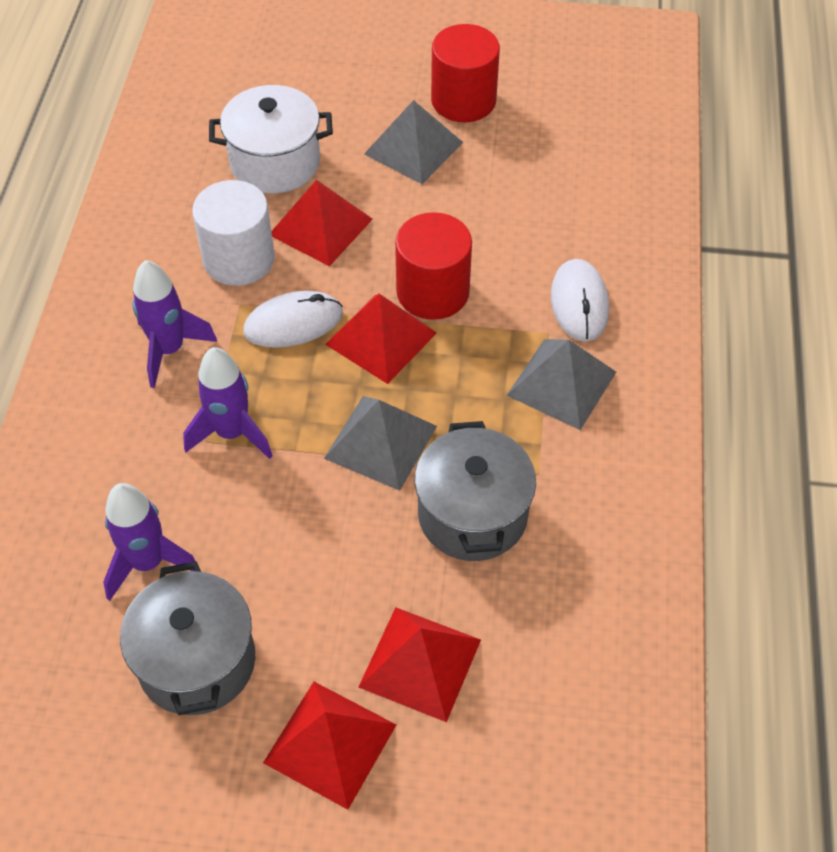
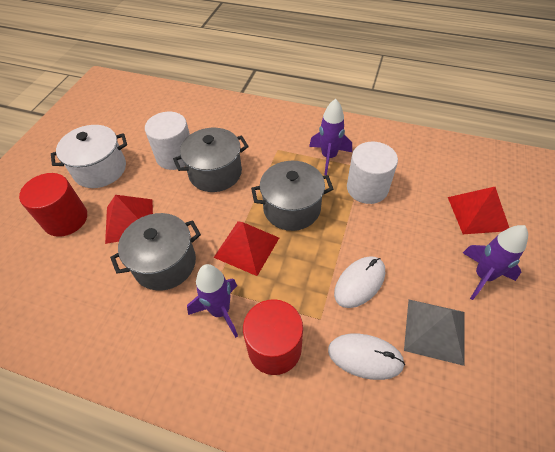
grey pot: [120,561,255,715] [415,421,536,561] = 2 -> [110,213,201,291] [173,128,249,192] [251,161,333,231] = 3
grey pyramid: [324,396,437,491] [364,100,463,184] [506,339,616,430] = 3 -> [404,300,465,366] = 1
red pyramid: [263,682,396,810] [271,180,373,266] [325,294,437,384] [359,607,481,722] = 4 -> [105,195,153,244] [213,221,279,276] [448,187,509,234] = 3
white cylinder: [192,180,275,286] = 1 -> [145,112,190,170] [347,142,398,204] = 2

